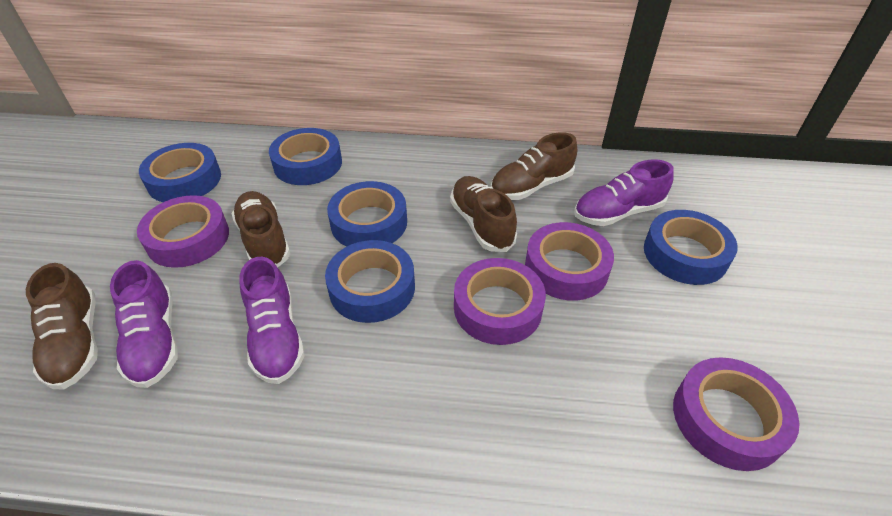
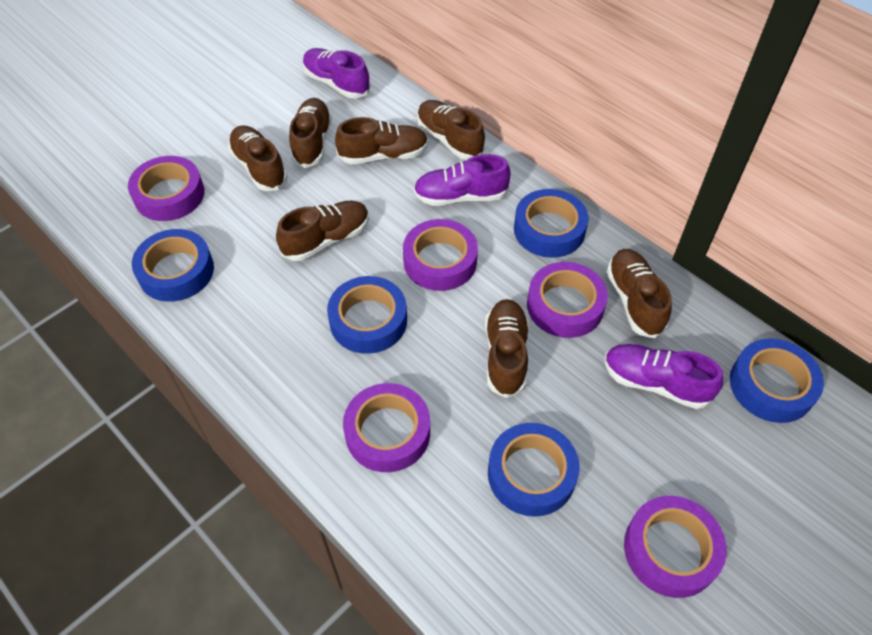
brown shoe: [26,263,98,390] [232,191,291,267] [450,176,517,252] [491,132,577,200] = 4 -> [228,125,288,191] [276,201,369,261] [289,98,332,168] [335,117,428,164] [417,100,485,160] [485,299,529,398] [607,249,672,338] = 7
purple tape: [137,195,229,268] [454,258,546,345] [525,222,614,301] [673,357,799,471] = 4 -> [128,156,205,221] [343,383,430,472] [403,219,478,291] [527,262,608,338] [624,496,727,598] = 5

